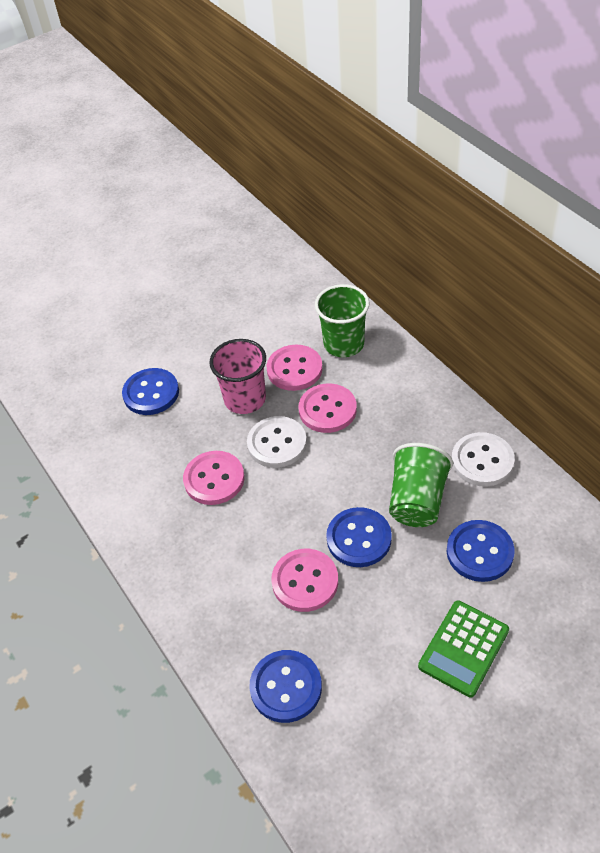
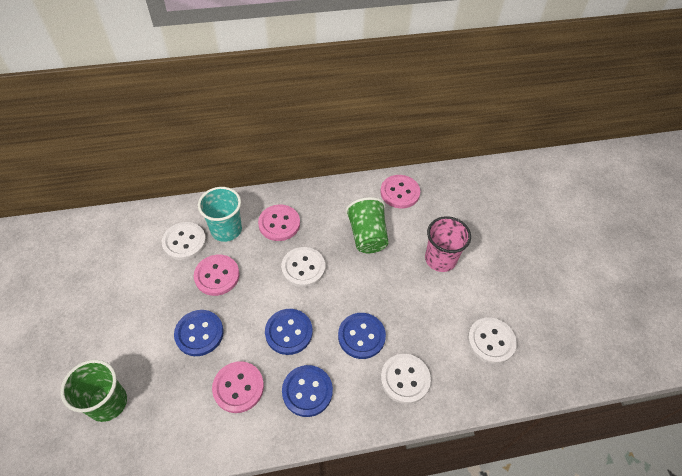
green calculator: [418,600,509,697] = 1 -> none = 0
turquoise cup: none = 0 -> [198,187,242,242] = 1
white button: [247,416,307,468] [452,432,515,487] = 2 -> [162,222,206,260] [281,247,325,287] [381,354,431,404] [467,318,517,364] = 4

